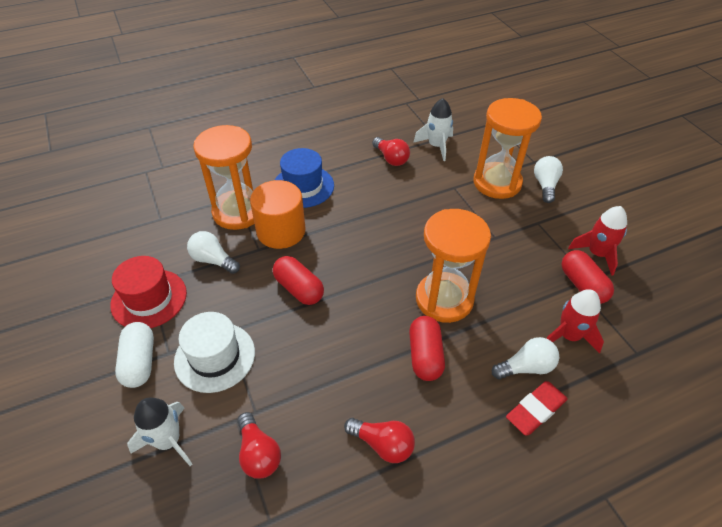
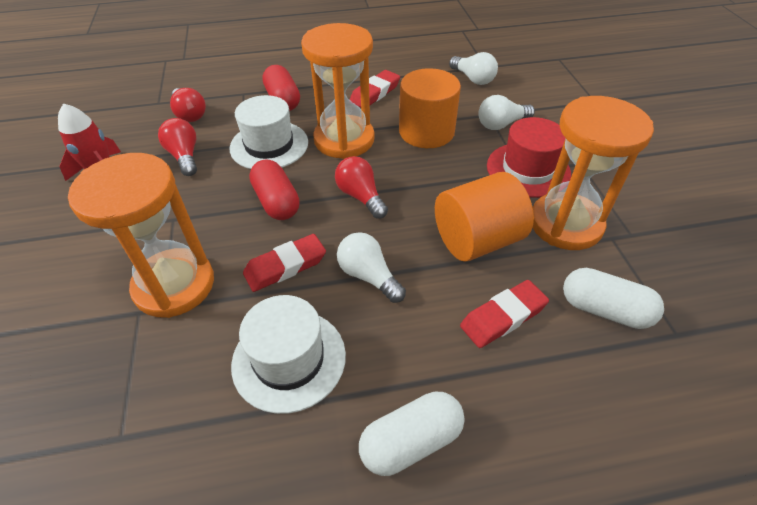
blue hat: [275,148,334,208] = 1 -> none = 0
orange cylinder: [250,180,306,249] = 1 -> [399,68,461,148] [435,172,534,262] = 2
red capsule: [273,256,324,305] [409,316,445,381] [561,250,614,304] = 3 -> [249,159,300,220] [262,65,300,111] = 2
red eraser: [506,381,568,436] = 1 -> [243,234,326,292] [350,70,400,108] [460,280,549,348] = 3
red rocket: [546,289,604,353] [568,206,627,276] = 2 -> [58,103,121,181] = 1
white capsule: [115,322,154,388] = 1 -> [359,392,465,476] [563,268,664,329] = 2
white hat: [174,312,255,393] = 1 -> [230,95,308,169] [231,295,346,414] = 2
white rocket: [127,397,192,466] [413,98,453,161] = 2 -> none = 0

